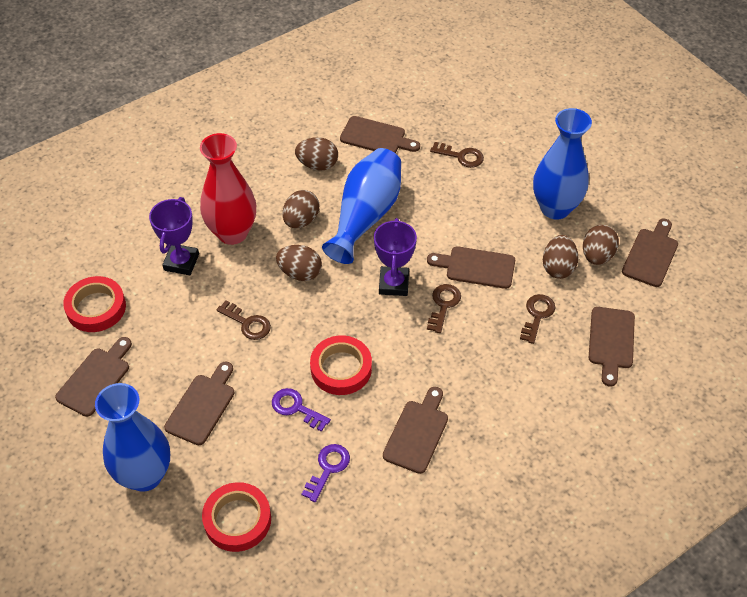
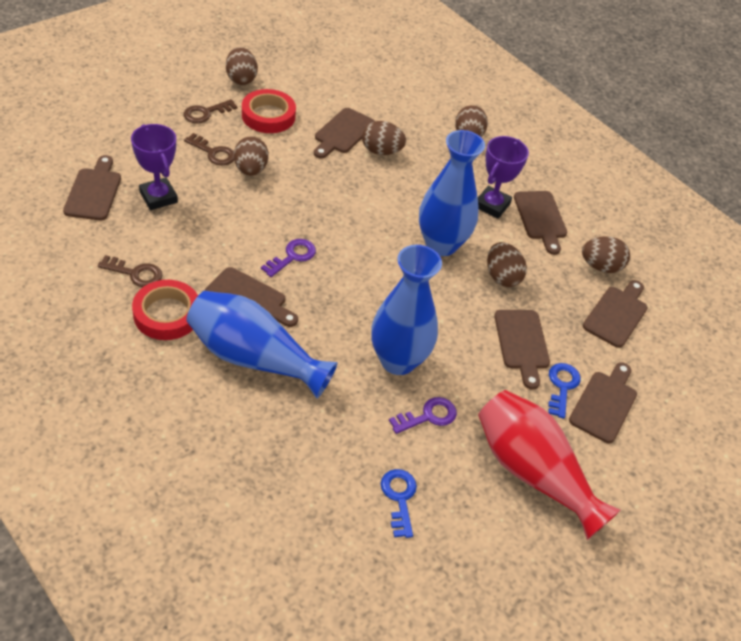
blue key: none = 0 -> [381,469,417,538] [548,363,581,419] = 2
brown egg: [276,245,322,281] [283,190,319,228] [295,137,338,171] [543,235,578,279] [583,225,619,265] = 5 -> [226,47,258,85] [234,136,269,176] [362,121,406,155] [455,105,488,137] [487,242,527,287] [582,236,630,273] = 6
brown key: [216,300,271,340] [427,284,461,333] [430,142,484,168] [520,294,555,344] = 4 -> [98,255,162,287] [183,99,237,124] [184,133,234,166] = 3
red tape: [63,276,126,332] [202,482,271,552] [310,335,372,395] = 3 -> [132,280,198,340] [242,89,296,133] = 2

